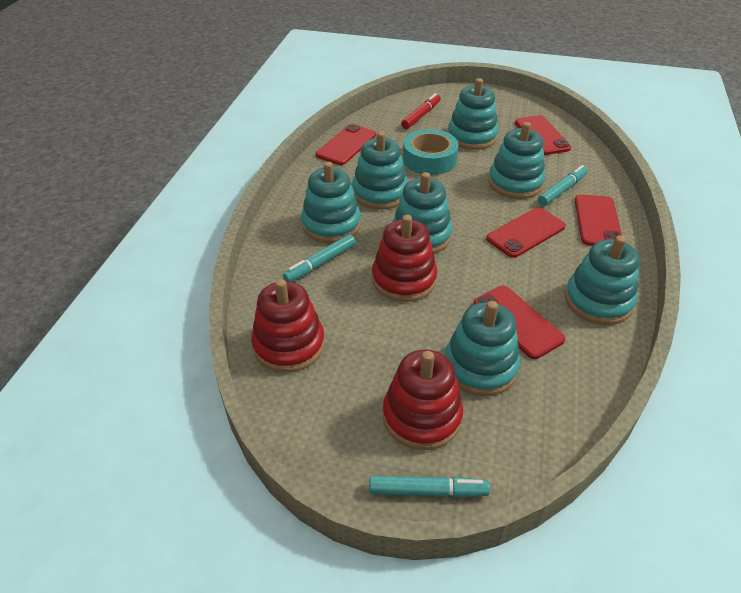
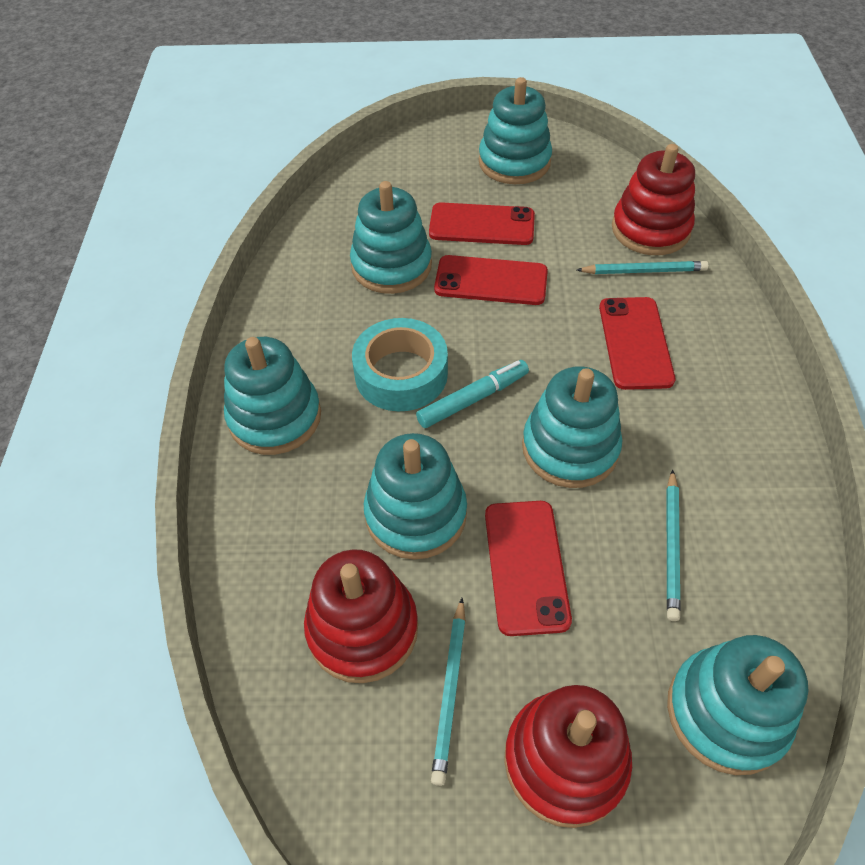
red marker: [401,93,441,129] = 1 -> none = 0
red phone: [316,124,376,165] [473,286,565,359] [486,207,566,258] [515,115,571,155] [575,194,622,246] = 5 -> [429,202,535,245] [434,255,548,305] [485,501,572,636] [599,297,675,390] = 4
turquoise marker: [283,234,356,282] [369,476,490,497] [538,165,588,206] = 3 -> [416,360,529,428] = 1
turquoise pencil: none = 0 -> [431,597,466,786] [577,261,708,274] [667,469,681,621] = 3
turquoise stacking toy: [301,162,361,243] [352,131,408,210] [393,172,453,254] [445,301,520,396] [448,78,499,150] [488,122,545,199] [565,236,640,325] = 7 -> [224,337,321,455] [350,181,432,294] [364,433,467,560] [479,77,552,184] [522,367,622,488] [667,635,809,775] = 6

